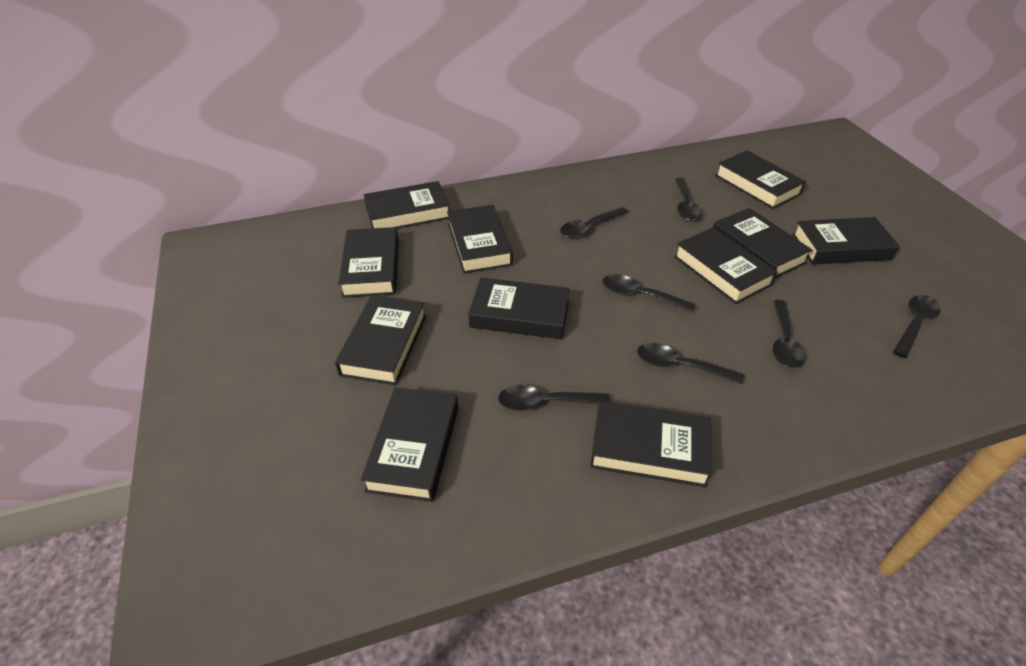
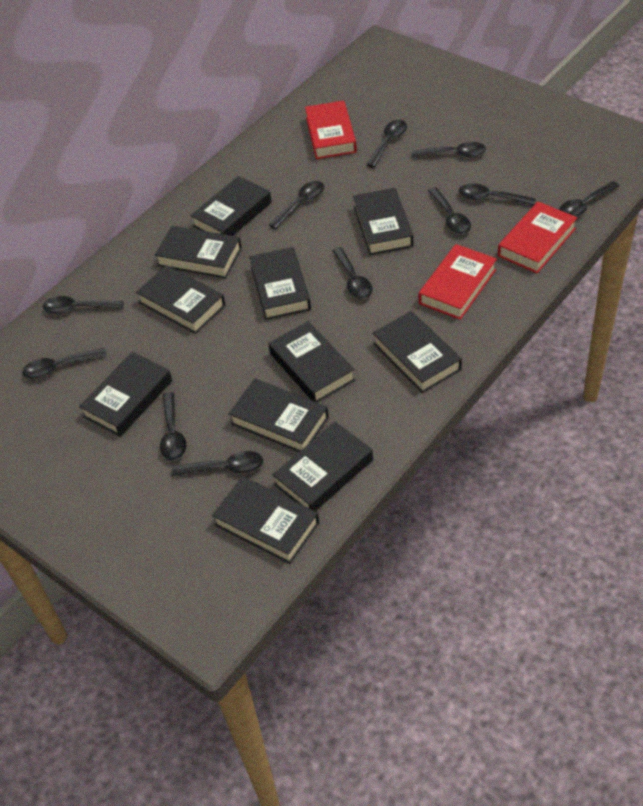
black spoon: [498,385,610,411] [560,207,629,238] [603,274,696,312] [637,343,744,384] [675,178,702,221] [773,300,805,368] [893,295,941,358] = 7 -> [22,348,107,379] [43,296,124,314] [160,392,186,460] [172,451,263,476] [269,181,324,229] [332,247,372,299] [366,120,407,168] [412,142,486,158] [428,187,471,234] [459,184,536,205] [559,181,620,217] = 11
red book: none = 0 -> [305,101,357,159] [419,244,497,320] [498,202,577,273] = 3

